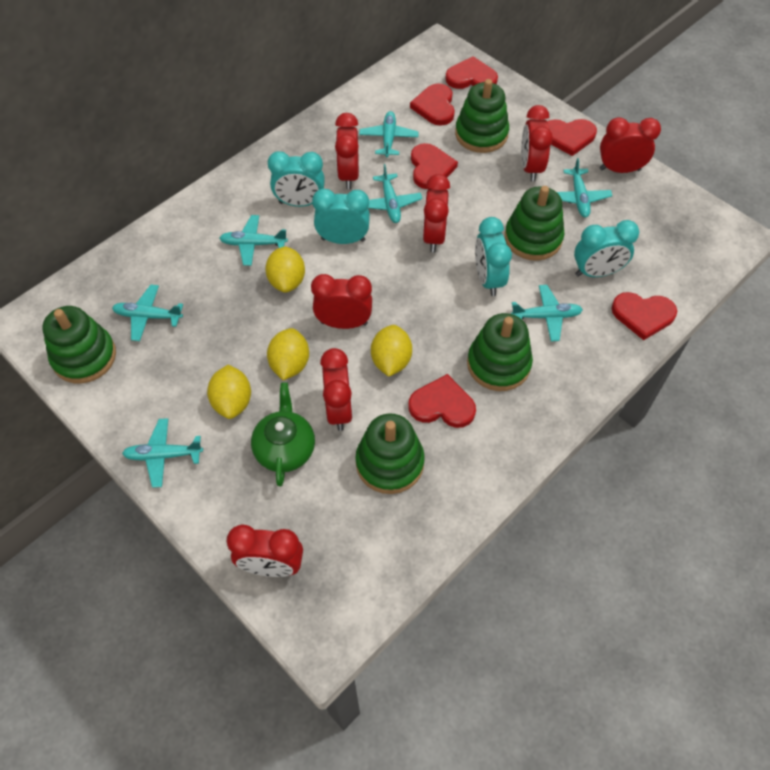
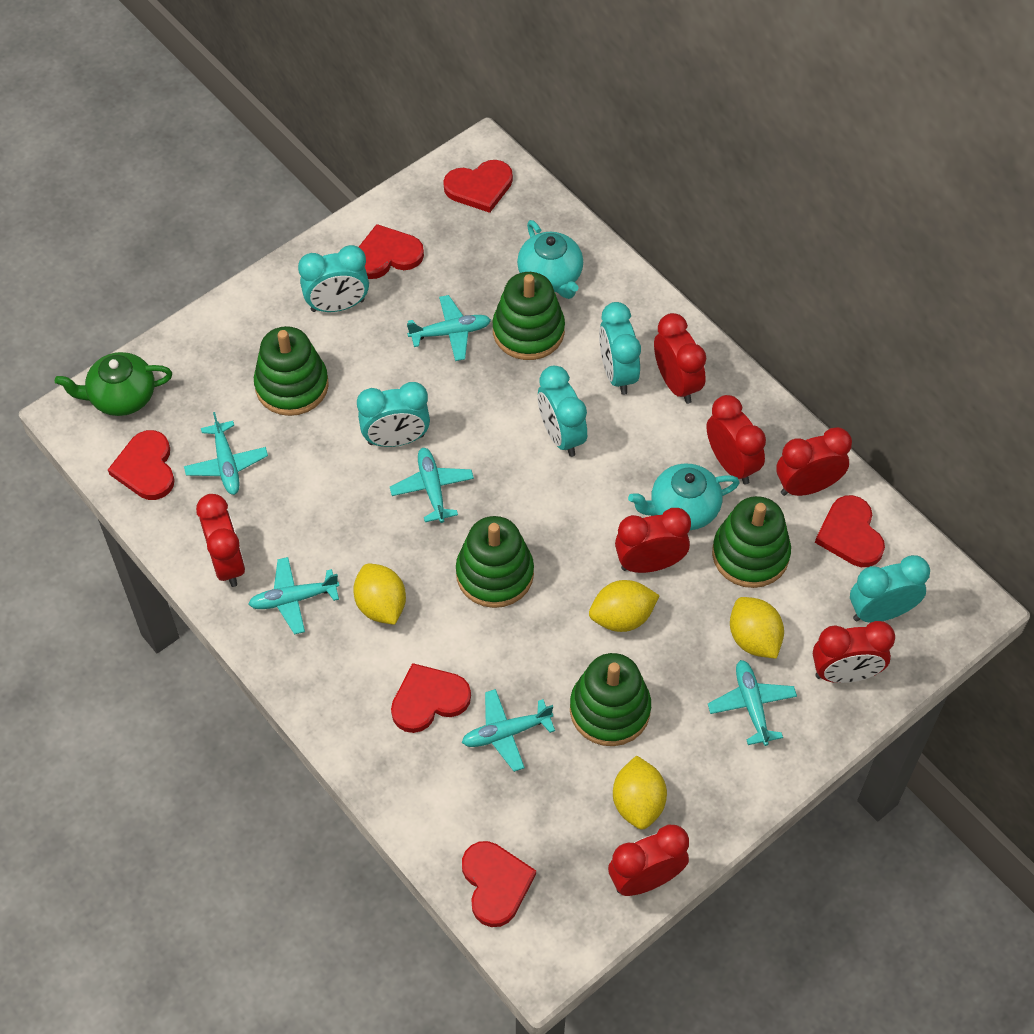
turquoise clock: [268,151,325,207] [312,189,370,244] [475,217,512,296] [574,220,639,277] = 4 -> [298,245,369,312] [357,382,430,447] [537,366,587,457] [599,302,641,395] [850,555,930,623] = 5
turquoise plane: [112,285,183,341] [122,418,203,488] [219,215,288,266] [359,111,419,157] [368,164,422,223] [511,285,583,341] [557,158,612,217] = 7 -> [184,412,268,495] [248,557,339,635] [390,448,474,523] [407,295,491,361] [462,689,555,772] [708,660,797,746] = 6
turquoise teapot: none = 0 -> [517,220,583,299] [628,463,740,530] = 2

